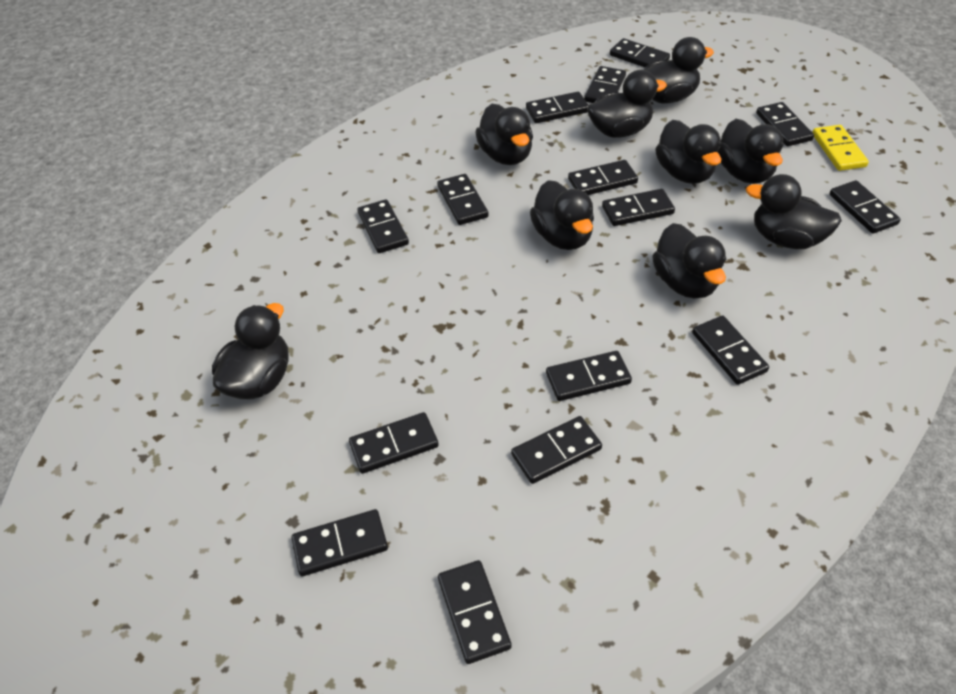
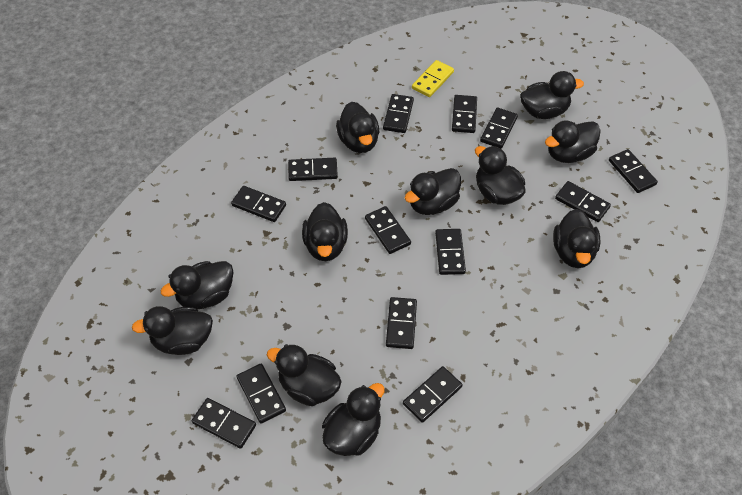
black domino: [291,509,388,576] [349,412,439,474] [357,199,409,253] [437,174,489,225] [438,560,512,664] [511,416,602,484] [526,92,589,123] [546,351,632,401] [568,160,638,195] [584,66,626,103] [602,189,675,226] [610,38,670,67] [692,316,769,385] [756,102,814,146] [830,180,901,234] = 15 -> [192,398,256,449] [231,186,286,222] [237,364,286,423] [288,158,338,181] [365,206,411,254] [383,94,414,133] [386,297,417,349] [403,366,463,423] [435,229,466,275] [452,95,477,133] [480,108,518,149] [555,181,611,222] [609,149,658,193] = 13
black duck: [212,303,289,399] [475,104,533,165] [530,180,594,250] [587,70,667,138] [644,37,714,104] [652,223,726,299] [655,120,721,184] [718,119,784,184] [746,174,842,249] = 9 -> [132,306,213,355] [161,261,233,310] [267,344,342,406] [302,202,348,261] [322,383,385,456] [336,102,379,153] [405,168,461,215] [475,146,526,205] [520,71,584,119] [545,121,601,163] [553,209,600,268] = 11

